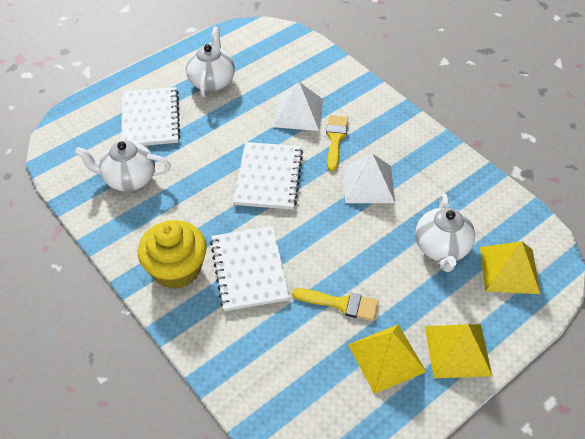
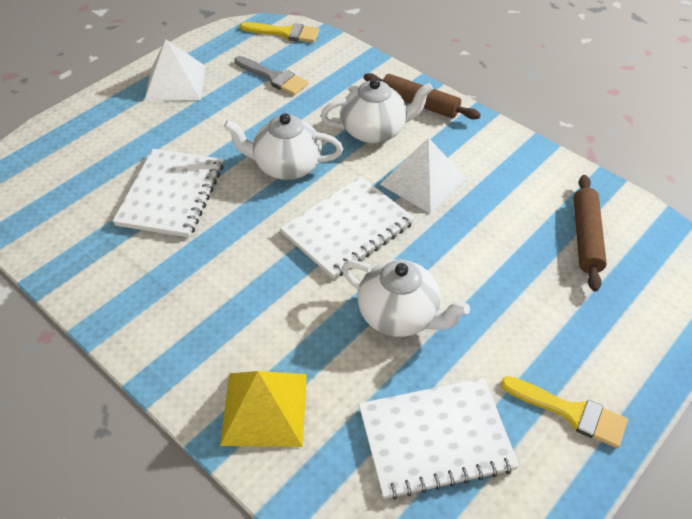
brown rolling pin: none = 0 -> [363,73,481,119] [574,175,607,291] = 2
grey brush: none = 0 -> [234,56,308,95] = 1
yellow cupcake: [138,220,207,289] = 1 -> none = 0
yellow pyramid: [348,324,426,394] [425,324,492,378] [480,241,540,294] = 3 -> [220,371,307,447] = 1

